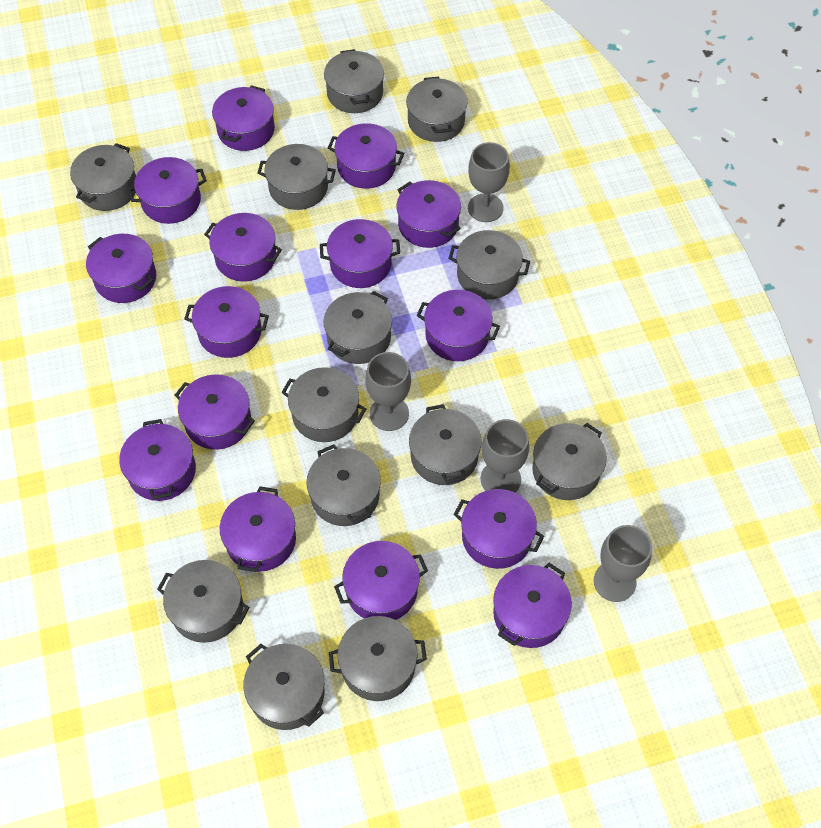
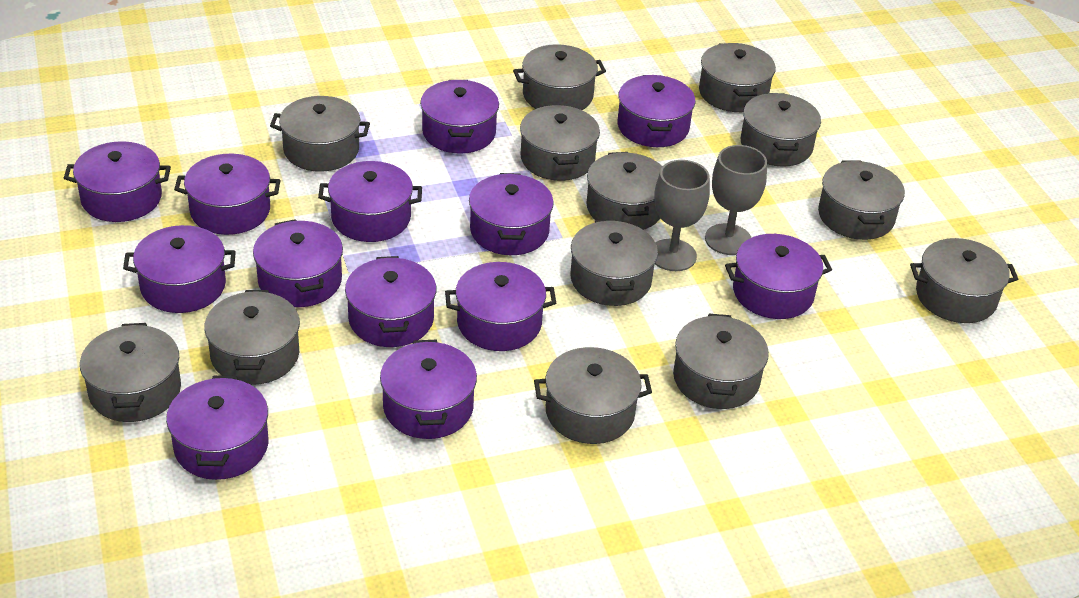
grey goblet: [365,352,411,431] [468,142,510,222] [481,419,529,493] [594,525,652,602] = 4 -> [654,160,710,271] [705,145,767,255] = 2
purple pot: [86,234,156,303] [119,419,196,501] [128,157,207,224] [175,374,255,450] [184,286,269,358] [204,213,282,282] [212,85,275,151] [220,486,296,572] [320,219,400,288] [328,123,404,189] [334,541,428,620] [396,180,461,248] [416,290,500,361] [454,489,544,569] [493,563,572,648] = 15 -> [64,141,171,222] [123,225,236,313] [166,376,268,480] [174,154,281,235] [253,219,343,307] [318,161,422,242] [345,256,436,347] [380,340,477,439] [420,80,499,154] [445,262,556,351] [469,173,554,255] [618,75,695,147] [725,234,832,319] = 13

